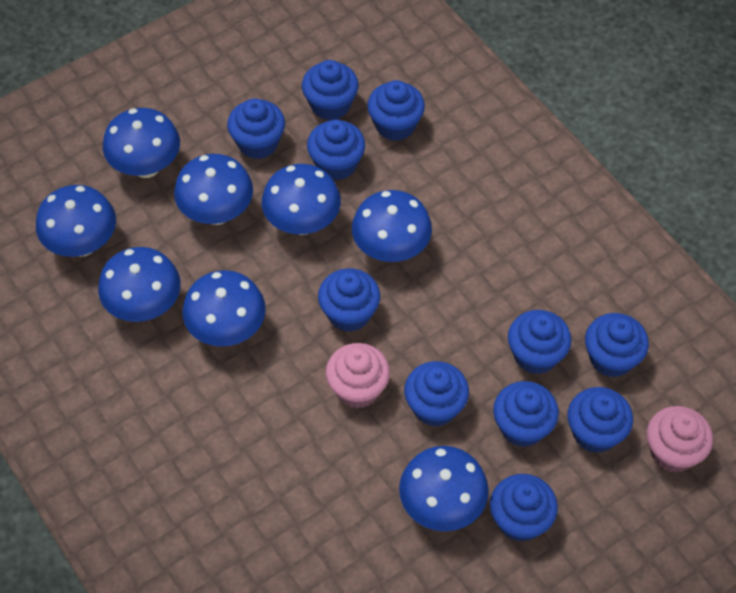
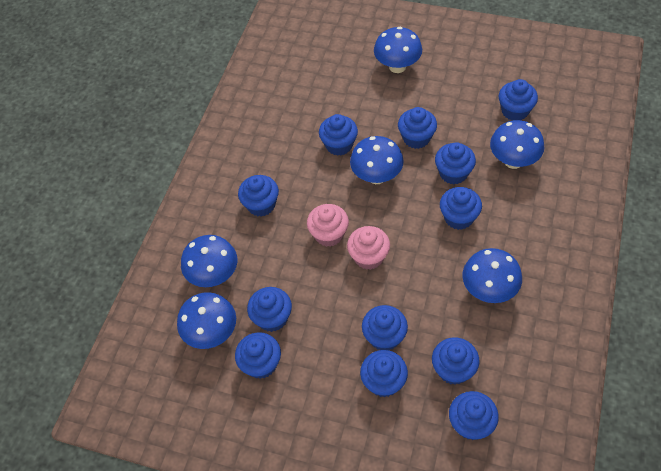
blue cupcake: [227,98,285,159] [302,60,359,120] [307,120,365,180] [318,268,380,332] [367,80,425,141] [404,361,469,427] [490,474,558,542] [493,381,559,447] [508,310,572,374] [567,387,633,453] [585,313,649,377] = 11 -> [235,332,281,379] [238,175,279,217] [247,287,292,332] [319,114,358,156] [360,350,408,397] [362,305,408,350] [398,107,437,149] [432,338,480,385] [435,142,476,185] [440,187,482,230] [449,391,499,440] [499,79,538,121] = 12
blue mushroom: [36,185,116,257] [98,247,181,322] [103,108,180,178] [174,154,253,225] [182,270,266,347] [262,164,341,235] [352,190,432,262] [399,446,489,532] = 8 -> [177,292,236,349] [181,235,237,287] [350,136,404,184] [374,27,422,73] [462,248,522,303] [490,120,545,169] = 6

